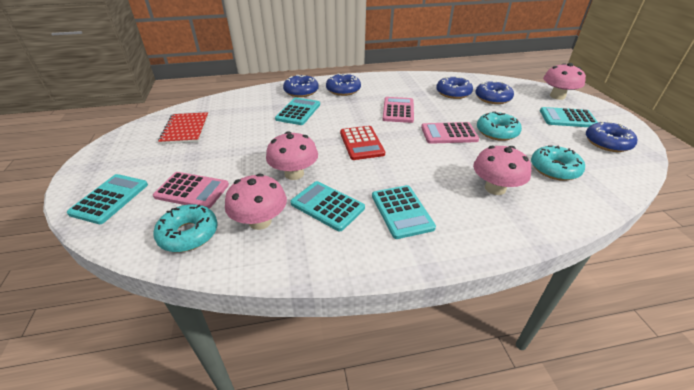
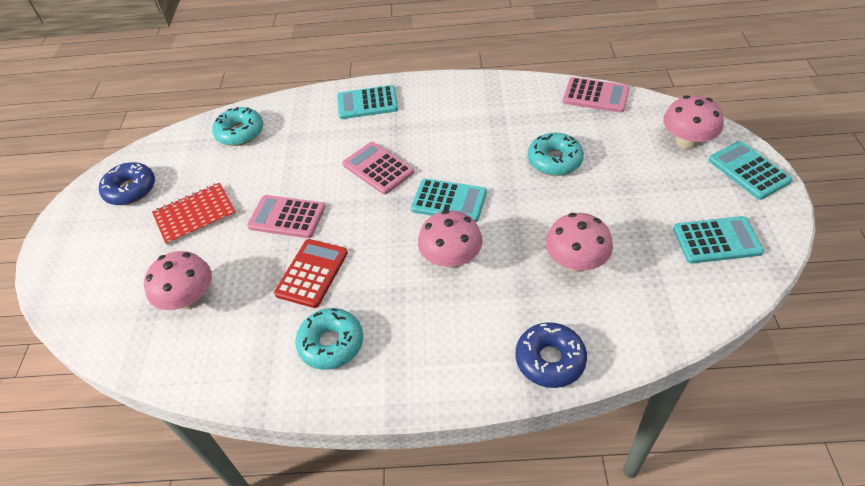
blue donut: [283,75,319,97] [326,73,361,96] [436,77,473,99] [475,81,514,104] [586,121,637,152] = 5 -> [99,162,155,205] [516,322,587,388] = 2
turquoise calculator: [67,174,148,224] [275,97,320,125] [290,181,365,231] [372,185,436,239] [540,107,598,127] = 5 -> [337,85,398,119] [411,178,487,222] [673,216,764,264] [708,141,793,200] = 4

